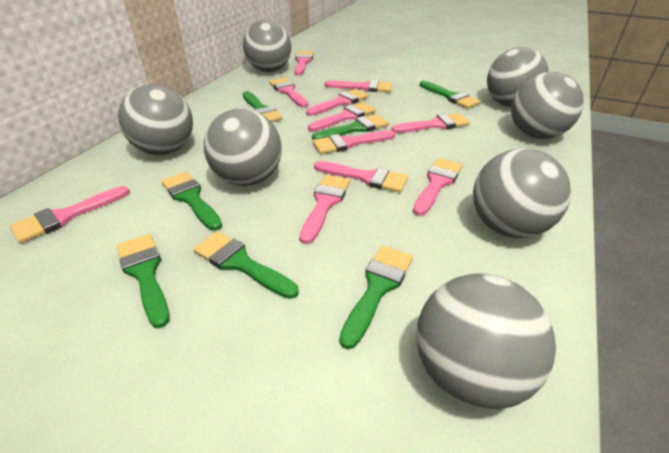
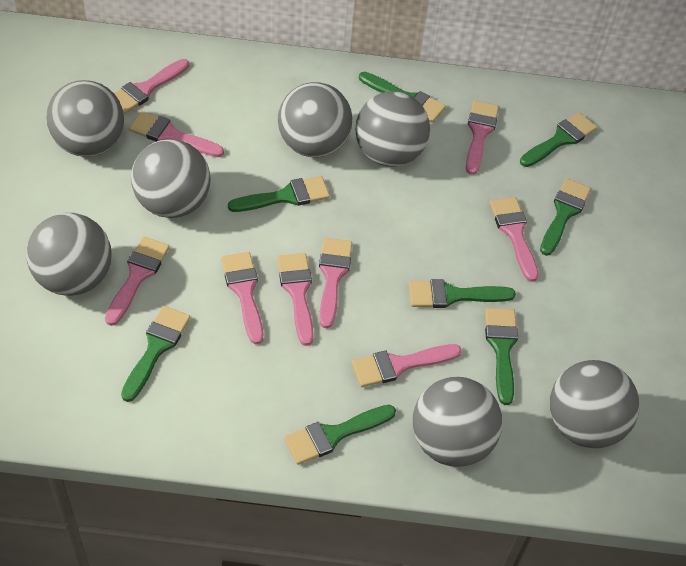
green brush: [117,234,170,328] [161,172,222,231] [193,231,299,299] [243,91,283,122] [312,114,389,140] [339,246,413,349] [420,81,481,108] = 7 -> [121,306,190,402] [228,176,330,212] [284,405,396,465] [359,72,446,123] [409,279,516,308] [485,308,518,405] [520,112,597,167] [540,178,591,256] = 8
pink brush: [10,186,130,243] [269,78,308,107] [294,51,314,75] [299,175,350,244] [306,89,369,116] [308,102,376,131] [313,130,396,154] [314,161,408,192] [325,80,392,92] [391,113,470,133] [413,158,463,216] = 11 -> [105,237,170,326] [114,59,189,114] [129,111,224,157] [221,252,263,344] [277,253,314,346] [319,238,352,328] [352,344,462,387] [466,100,499,175] [490,197,539,282] = 9

